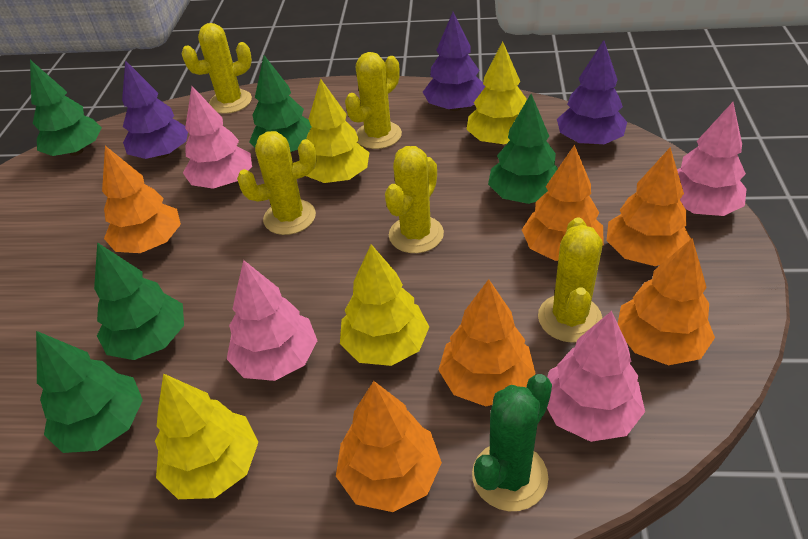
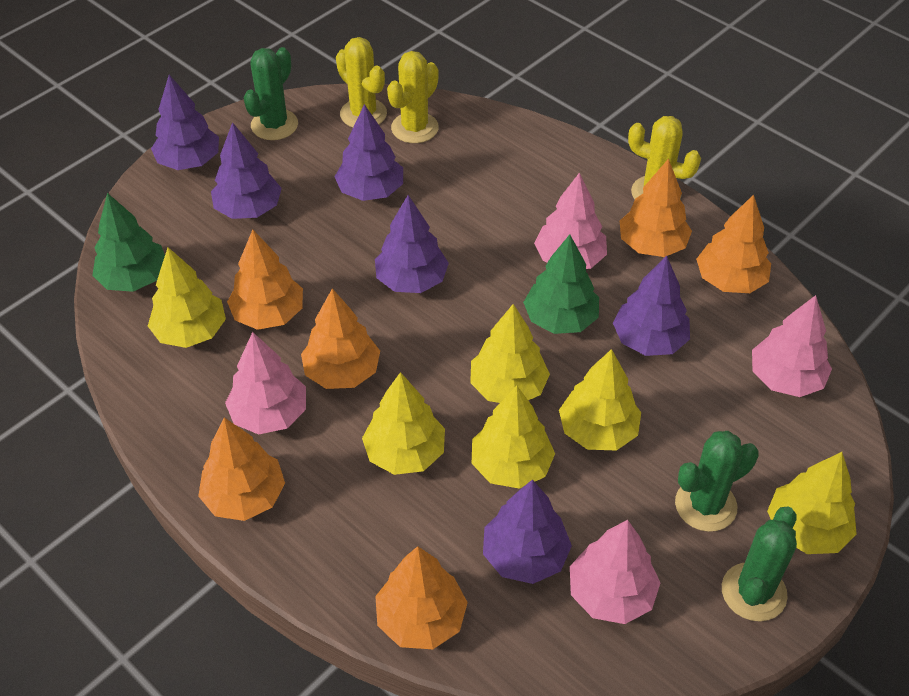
green cactus: [472,374,552,511] = 1 -> [243,47,298,140] [675,431,759,532] [722,506,797,621] = 3
green tree: [30,60,102,156] [36,331,143,453] [94,242,184,360] [249,55,312,153] [488,94,558,204] = 5 -> [92,193,165,292] [523,234,599,334] = 2
purple tree: [122,60,188,159] [423,12,485,111] [557,40,627,145] = 3 -> [151,75,219,170] [211,122,282,219] [335,104,403,201] [375,195,449,293] [483,480,572,584] [613,256,690,356] = 6
yellow cactus: [182,23,252,114] [237,131,317,235] [345,52,402,149] [385,146,444,253] [538,217,603,343] = 5 -> [336,37,387,127] [387,51,439,143] [628,116,701,200] = 3
yellow tree: [155,373,258,499] [306,79,370,183] [340,244,429,366] [466,41,527,145] = 4 -> [148,247,226,348] [362,372,445,475] [470,304,550,403] [472,386,555,489] [559,349,641,450] [767,452,857,554] = 6

